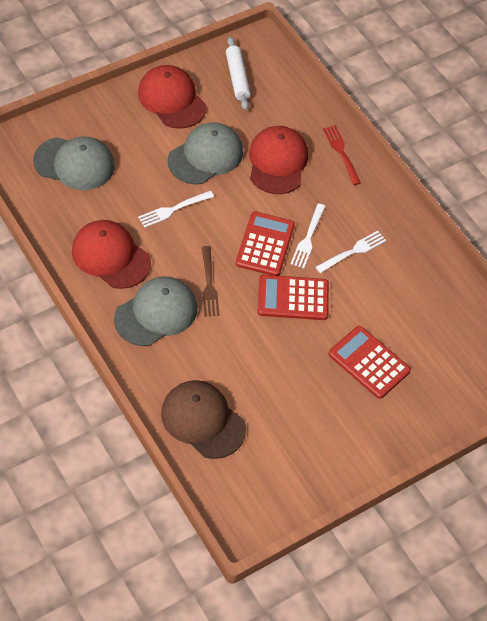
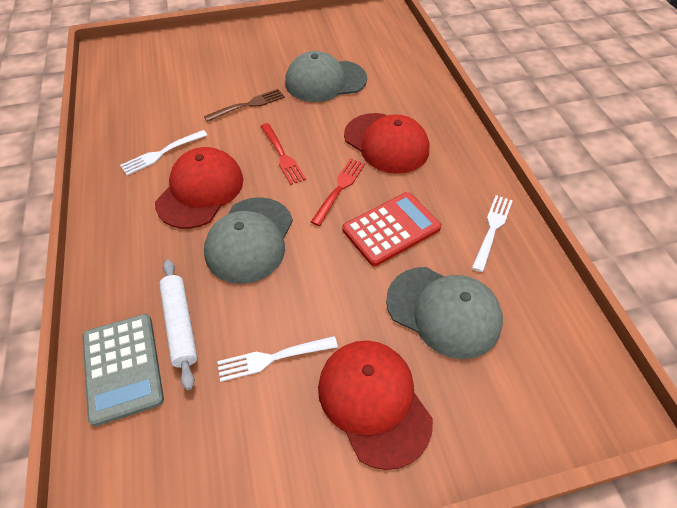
brown cap: [161,380,246,459] = 1 -> none = 0
grey calculator: none = 0 -> [82,314,164,426] = 1
red calculator: [236,211,295,276] [258,275,329,320] [329,326,411,399] = 3 -> [342,192,441,266] = 1
red fork: [323,125,361,185] = 1 -> [260,123,306,185] [311,159,365,226] = 2

